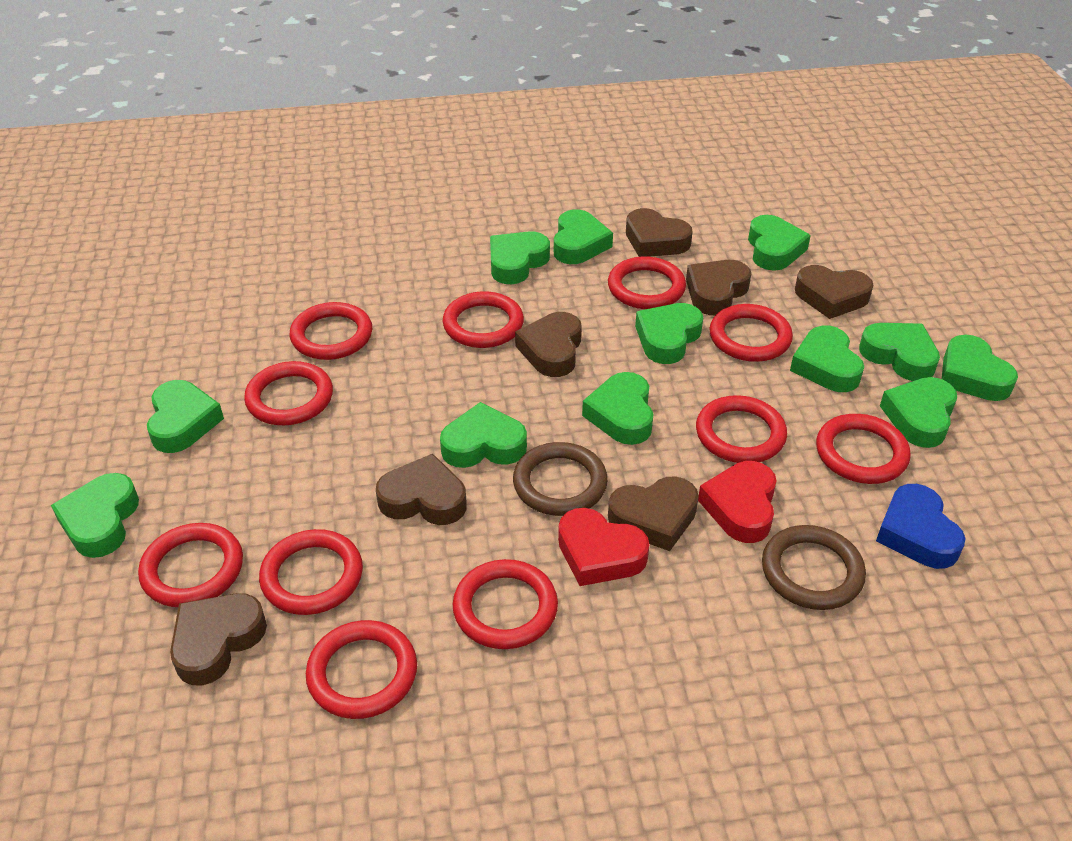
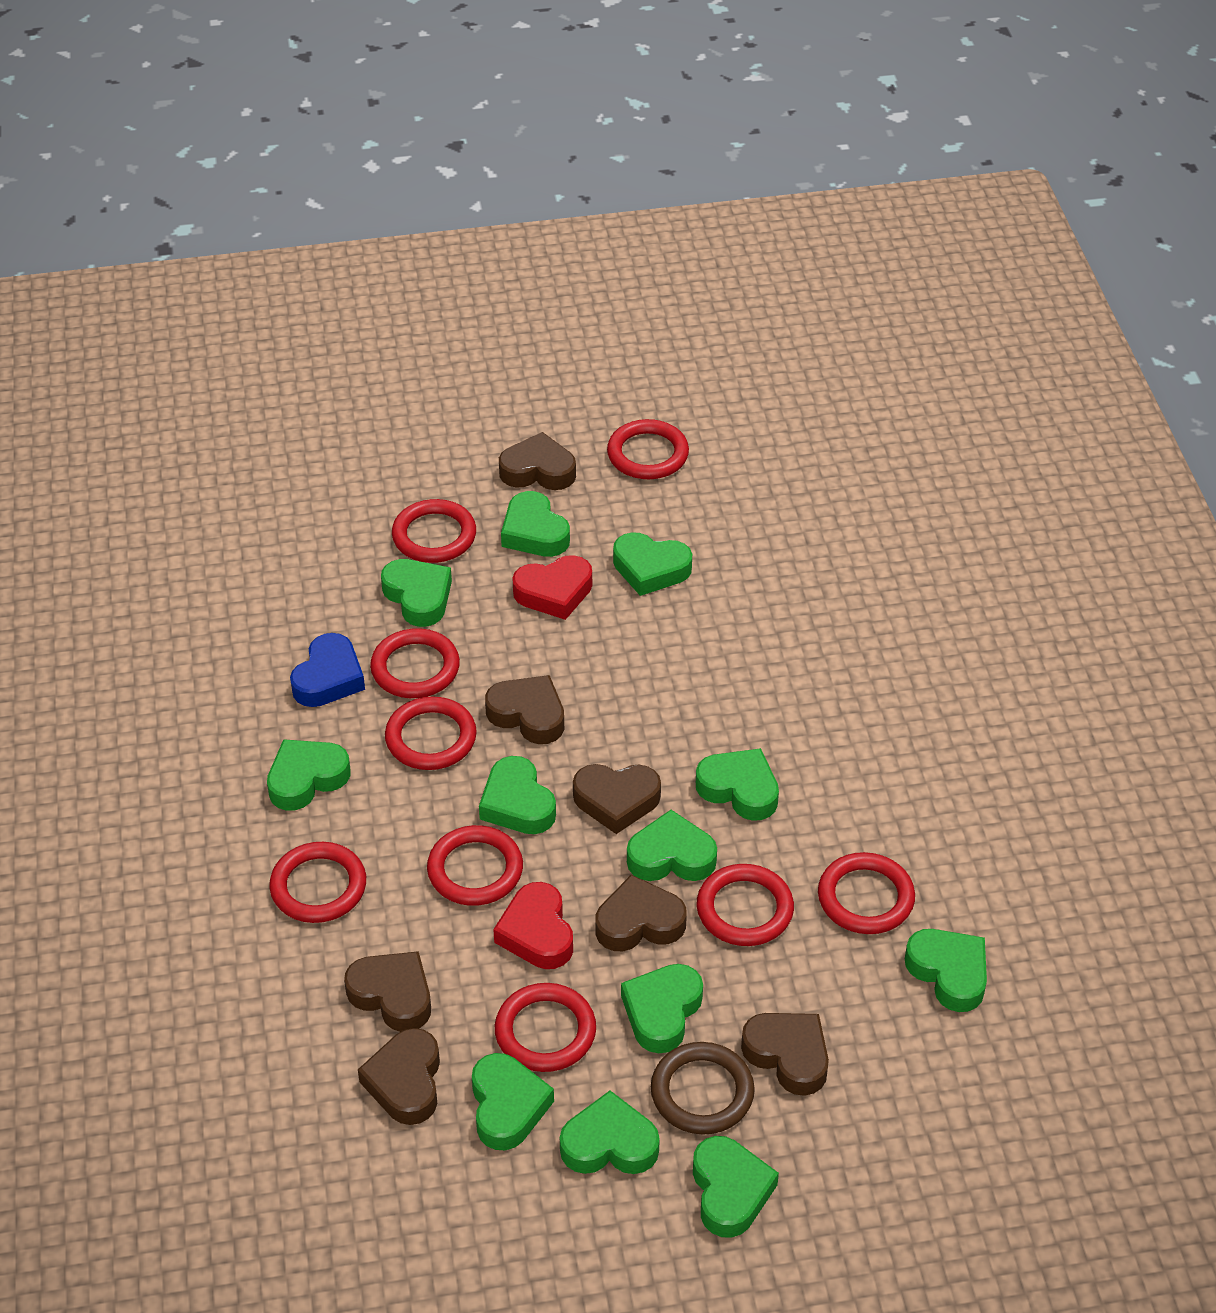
brown ring: [513,442,608,516] [762,525,866,610] = 2 -> [651,1042,755,1134] = 1
red ring: [138,523,243,607] [244,361,333,425] [259,529,363,615] [290,302,372,360] [306,620,417,719] [443,291,524,348] [453,559,558,649] [608,256,686,309] [696,395,787,463] [709,304,793,362] [816,414,911,484] = 11 -> [269,842,366,923] [370,628,460,698] [385,696,477,770] [392,499,476,563] [427,825,523,906] [495,983,596,1072] [607,419,689,479] [697,864,794,946] [818,852,915,934] = 9

